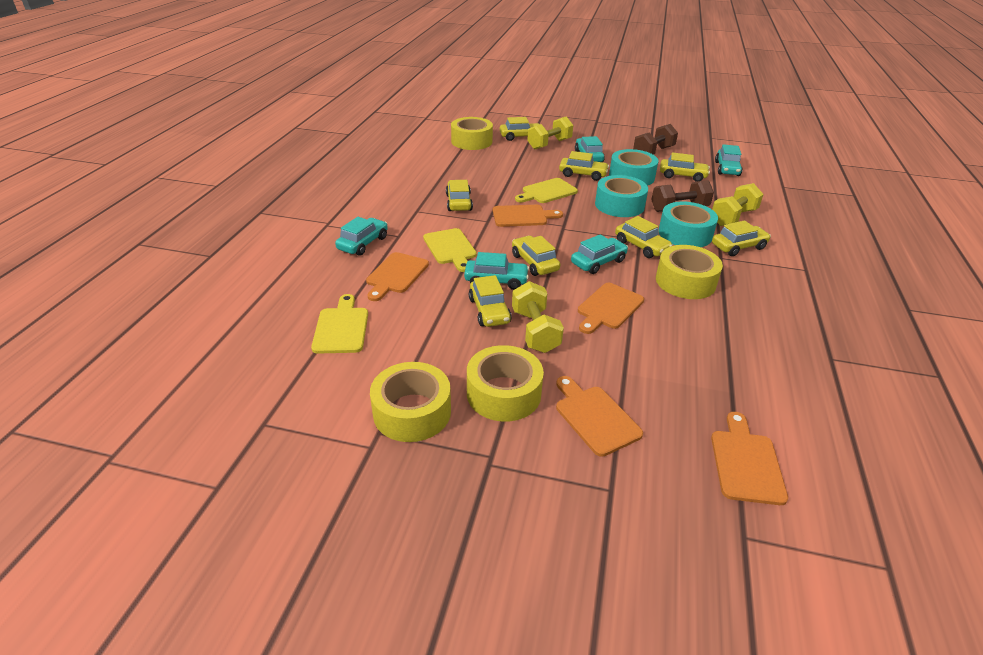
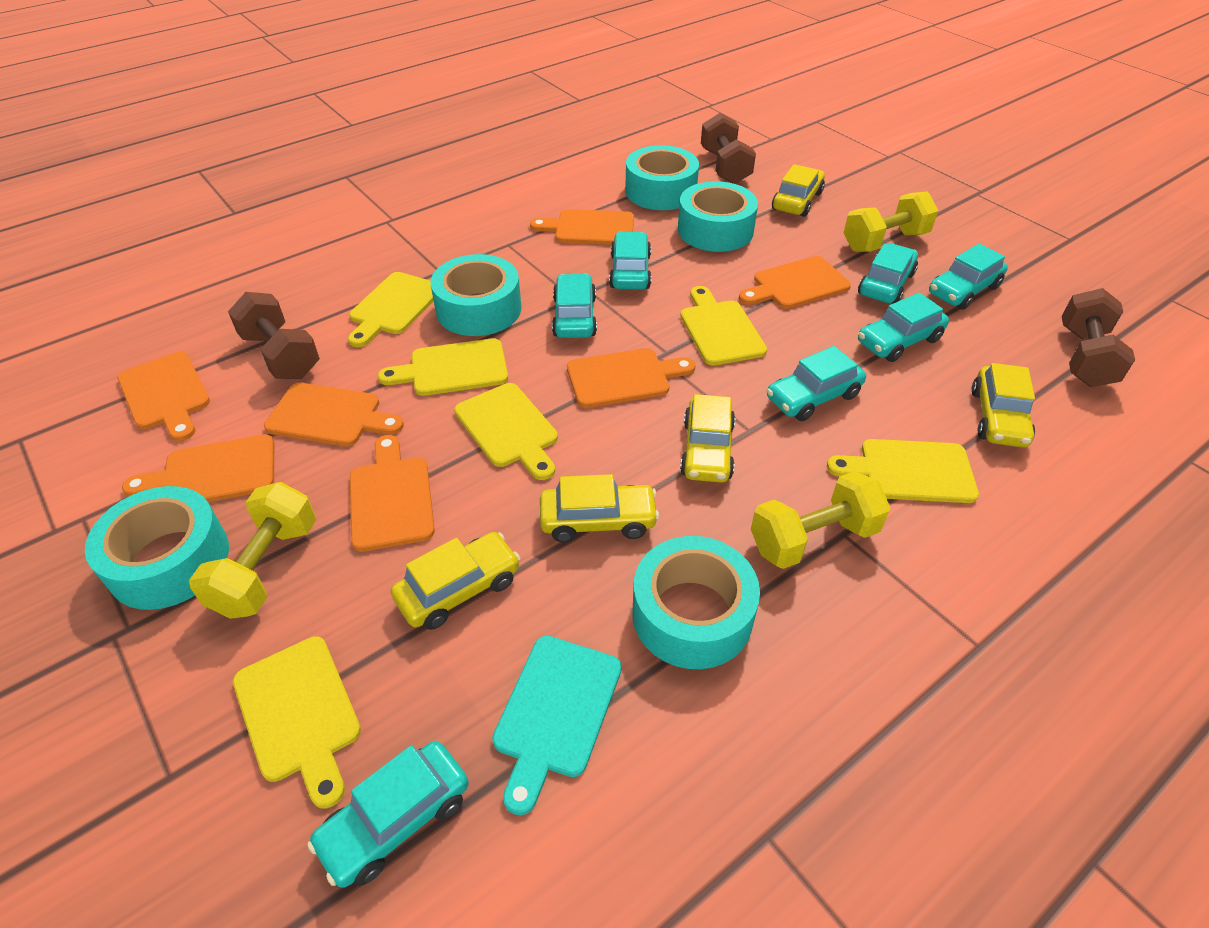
brown dumbbell: [633,124,678,155] [651,180,714,212] = 2 -> [228,292,320,379] [701,113,756,184] [1062,288,1135,387] = 3
orange cutting board: [366,252,429,301] [493,205,563,227] [556,376,643,457] [578,283,644,334] [711,412,788,505] = 5 -> [117,352,210,441] [122,435,274,502] [264,383,404,446] [350,435,435,552] [530,209,634,245] [567,348,695,408] [739,256,851,309] = 7
turquoise car: [335,217,388,256] [464,252,529,290] [571,234,628,274] [575,136,605,162] [715,144,743,176] = 5 -> [307,741,469,888] [552,274,597,338] [609,232,651,290] [766,346,866,421] [858,243,918,304] [858,293,949,362] [929,244,1008,310] = 7
turquoise cutting board: none = 0 -> [492,636,621,815] = 1
turquoise tape: [595,175,648,217] [609,149,658,186] [659,202,718,247] = 3 -> [85,486,229,610] [431,254,522,336] [625,145,699,210] [633,536,760,669] [678,181,758,252] = 5
yellow car: [446,180,473,211] [469,275,512,327] [499,117,540,141] [512,236,560,276] [559,151,609,181] [615,216,673,258] [660,152,710,182] [712,220,771,256] = 8 -> [391,532,520,630] [540,474,659,543] [680,394,735,483] [772,164,825,217] [972,363,1035,448] = 5
yellow cutting board: [311,294,368,354] [423,228,477,272] [515,178,578,203] = 3 -> [233,636,361,809] [348,272,434,347] [378,338,508,396] [454,383,558,480] [681,286,767,366] [827,439,979,503] = 6
yellow tape: [370,362,451,442] [451,117,493,150] [467,345,544,421] [656,245,723,299] = 4 -> none = 0

